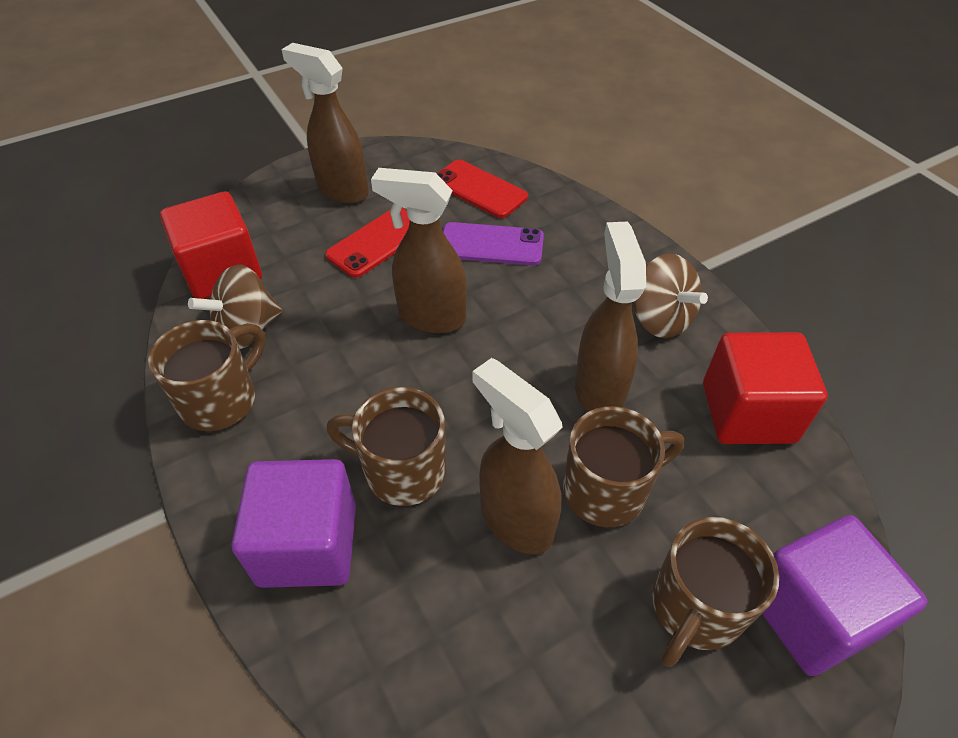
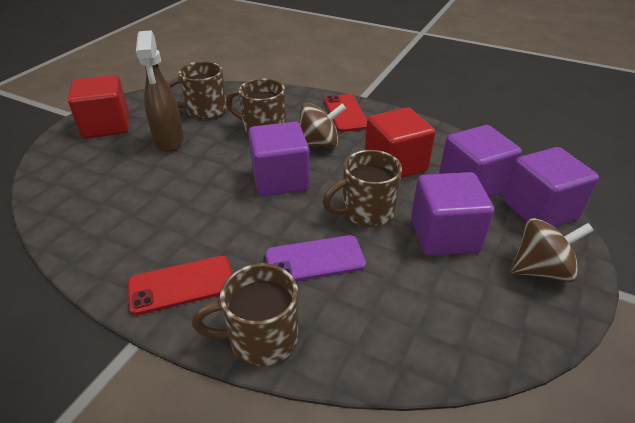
brown spray bottle: [281,43,369,204] [371,168,467,333] [473,358,563,554] [575,221,646,412] = 4 -> [136,30,184,152] = 1
purple cube: [232,459,356,588] [762,515,927,676] = 2 -> [248,122,310,196] [411,172,494,256] [439,125,522,198] [503,147,599,227] = 4

